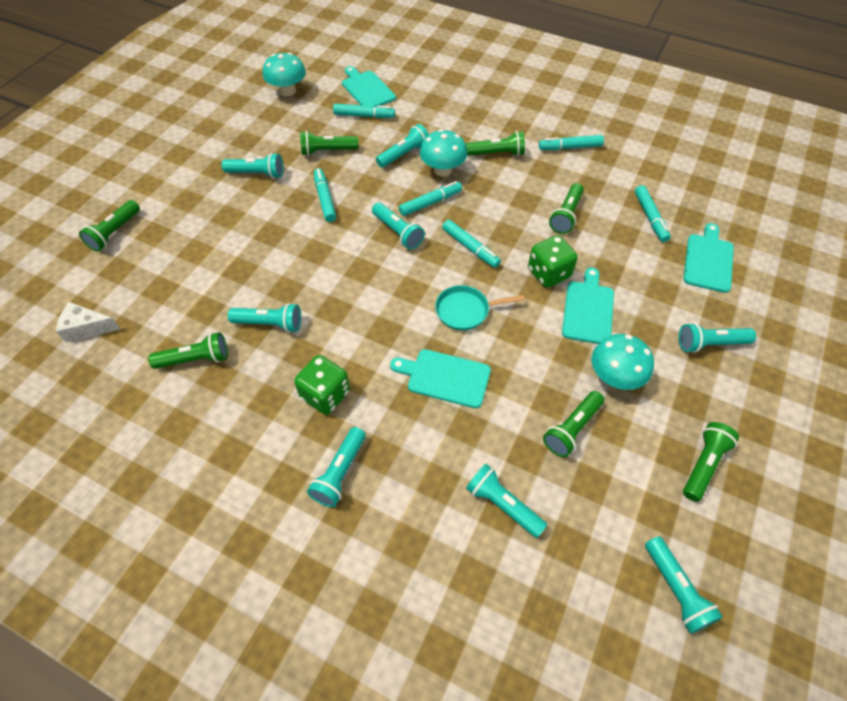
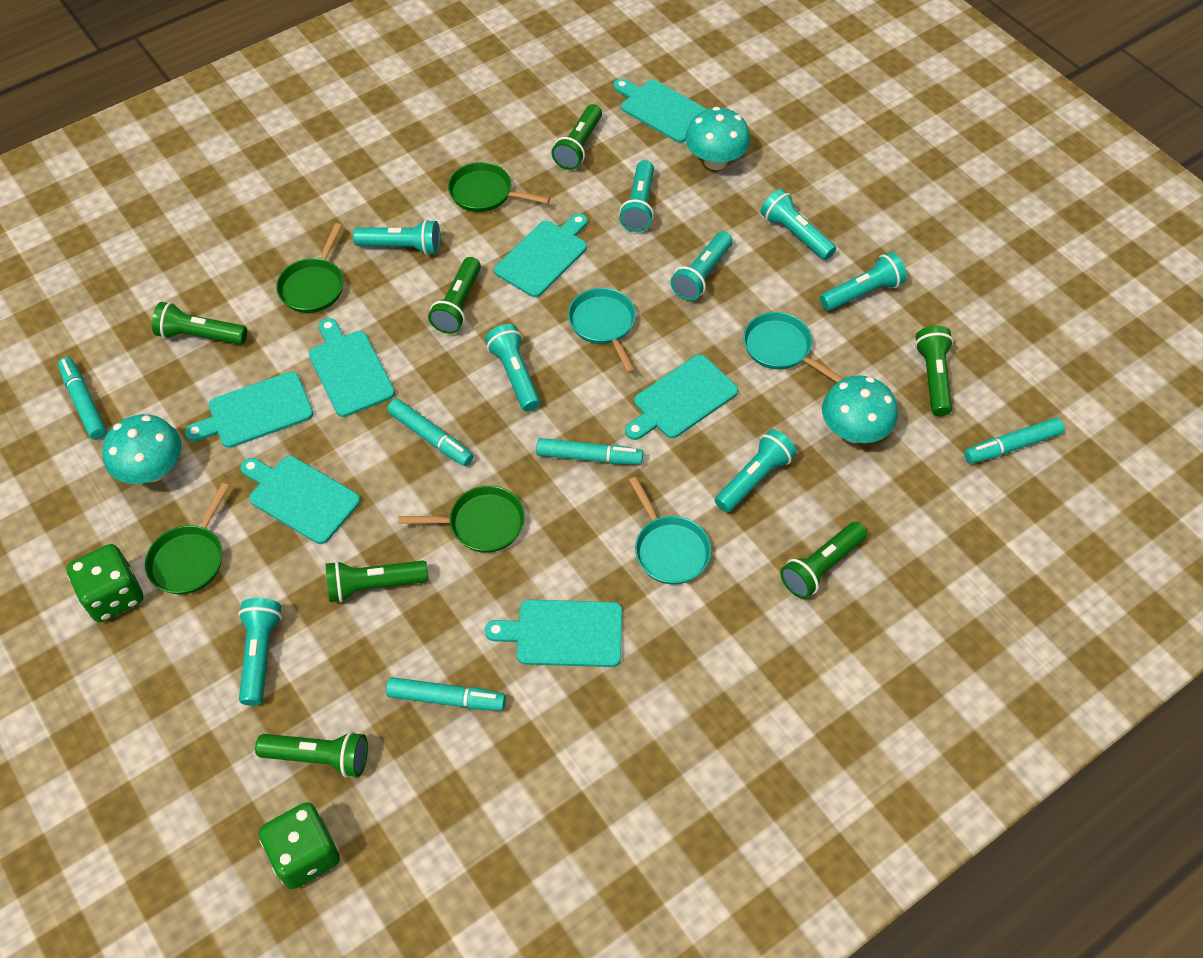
green pan: none = 0 -> [145,483,229,595] [276,223,344,313] [398,486,525,553] [448,162,550,212] = 4
turquoise cutting board: [342,66,396,107] [390,349,491,408] [562,268,614,344] [683,223,734,293] = 4 -> [185,371,313,448] [240,456,360,544] [309,318,395,417] [485,600,622,667] [494,213,588,297] [613,79,707,143] [625,354,738,440] = 7
turquoise marker: [314,168,336,222] [333,104,395,118] [399,181,462,216] [442,220,501,268] [539,135,604,150] [635,185,671,242] = 6 -> [58,357,107,440] [386,677,506,711] [387,399,473,466] [536,438,643,465] [964,418,1065,464] = 5
turquoise pan: [435,285,524,331] = 1 -> [568,288,636,373] [629,477,711,585] [743,312,844,382] = 3
white cheese: [56,302,120,342] = 1 -> none = 0

